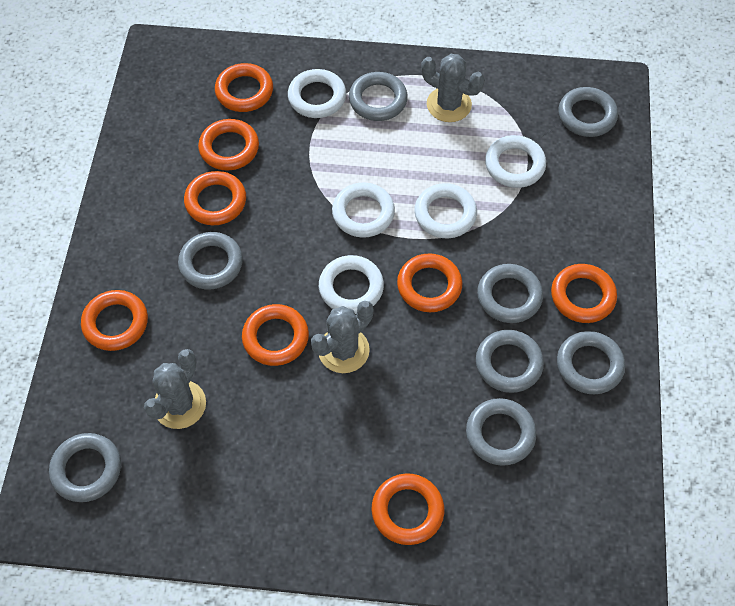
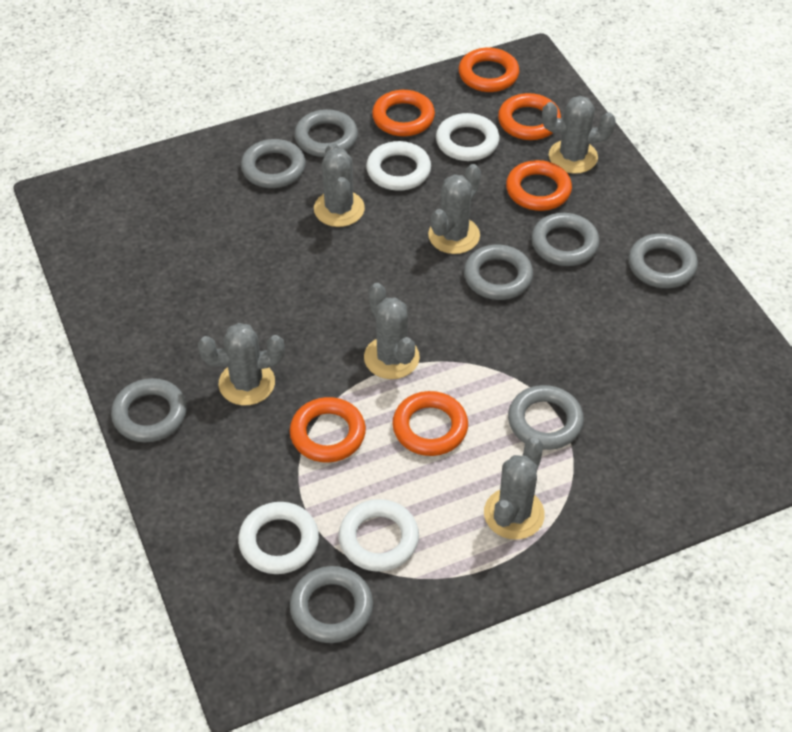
grey cactus: [144,349,206,429] [311,301,373,373] [421,54,485,122] = 3 -> [198,323,285,405] [314,143,365,227] [364,283,420,379] [428,164,481,254] [484,437,545,540] [542,96,616,174] = 6
orange ring: [81,290,148,351] [184,171,246,225] [198,119,259,171] [215,63,273,112] [242,304,309,366] [372,473,444,545] [397,253,462,312] [551,264,617,323] = 8 -> [290,397,366,463] [372,90,435,136] [392,391,468,456] [459,48,519,92] [498,93,561,140] [506,160,572,211] = 6
white ring: [288,69,346,118] [319,255,384,314] [332,182,395,238] [414,183,477,238] [485,135,546,188] = 5 -> [238,502,319,574] [339,499,419,572] [366,141,431,191] [436,113,500,161] = 4

